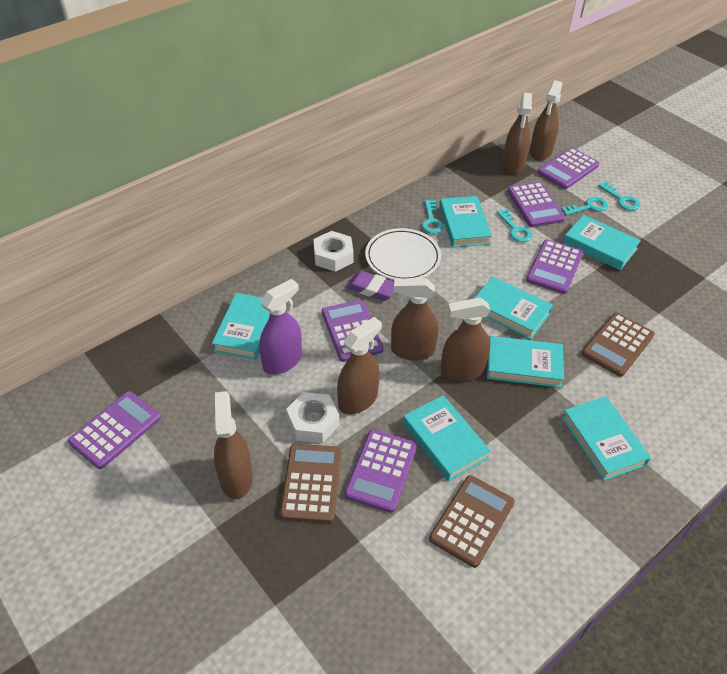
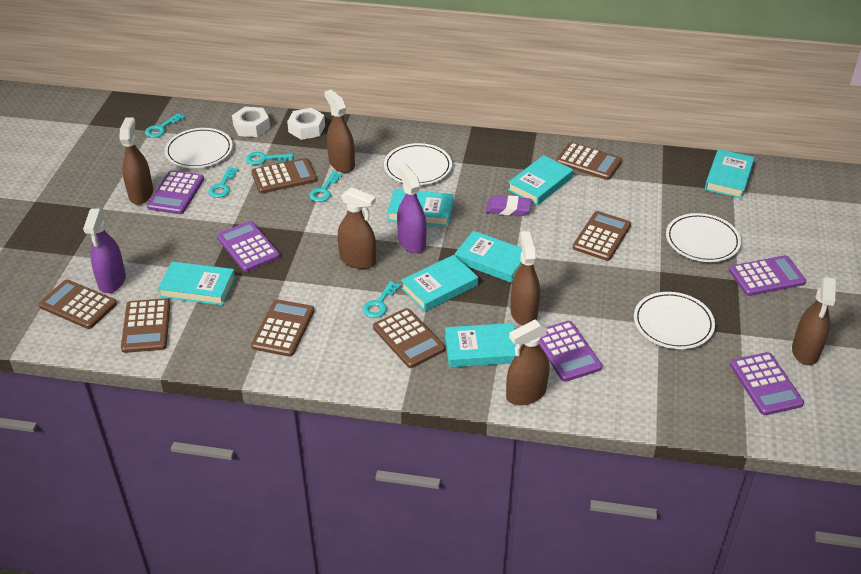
brown calculator: [280,444,341,523] [429,475,515,568] [582,313,655,377] = 3 -> [38,280,117,329] [121,298,171,353] [251,158,317,194] [251,299,314,357] [373,308,445,368] [556,142,622,180] [573,211,631,261] = 7
purple calculator: [68,391,161,469] [322,300,384,362] [345,429,417,513] [507,182,565,227] [526,239,583,294] [537,148,599,189] = 6 -> [147,170,204,214] [217,221,280,272] [539,321,602,382] [729,255,806,296] [730,352,804,415] = 5
purple spray bottle: [259,279,302,375] = 1 -> [83,208,126,293] [397,164,427,253] = 2
turquoise key: [422,200,444,234] [497,209,532,242] [561,197,608,216] [598,181,640,211] = 4 -> [145,113,185,138] [208,167,239,198] [246,152,293,165] [309,172,342,202] [363,281,401,318] = 5
white plate: [365,228,441,280] = 1 -> [165,128,233,168] [384,143,452,185] [634,292,715,349] [666,213,741,262] = 4

